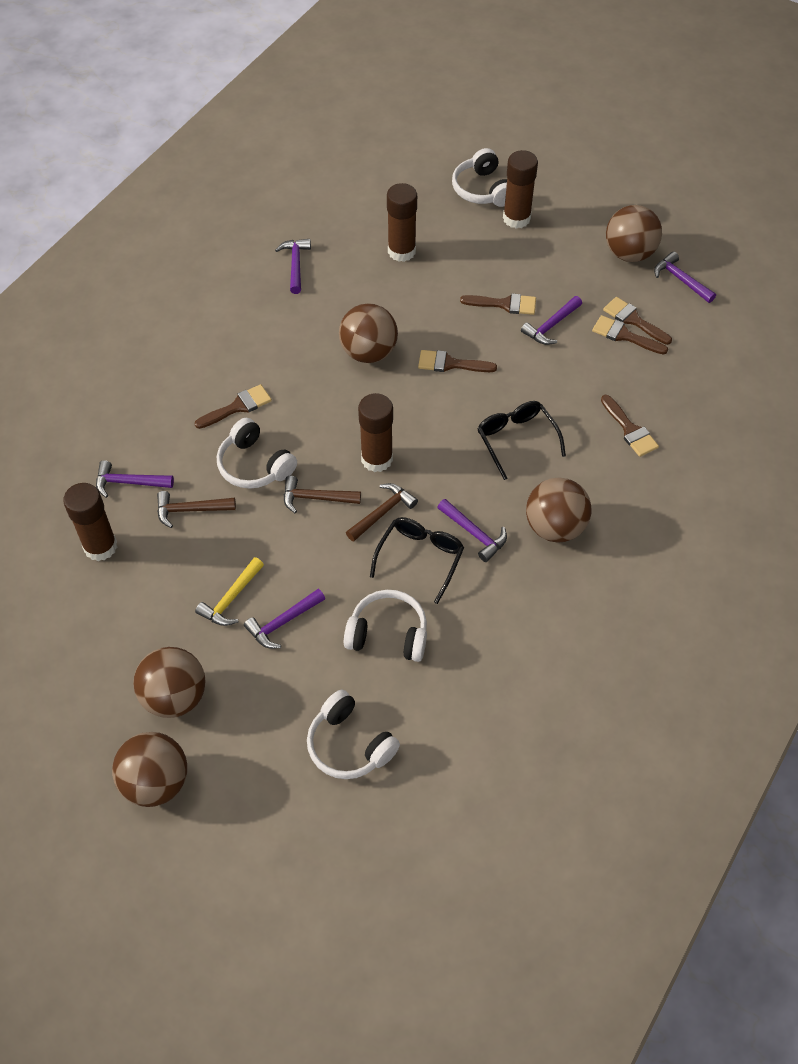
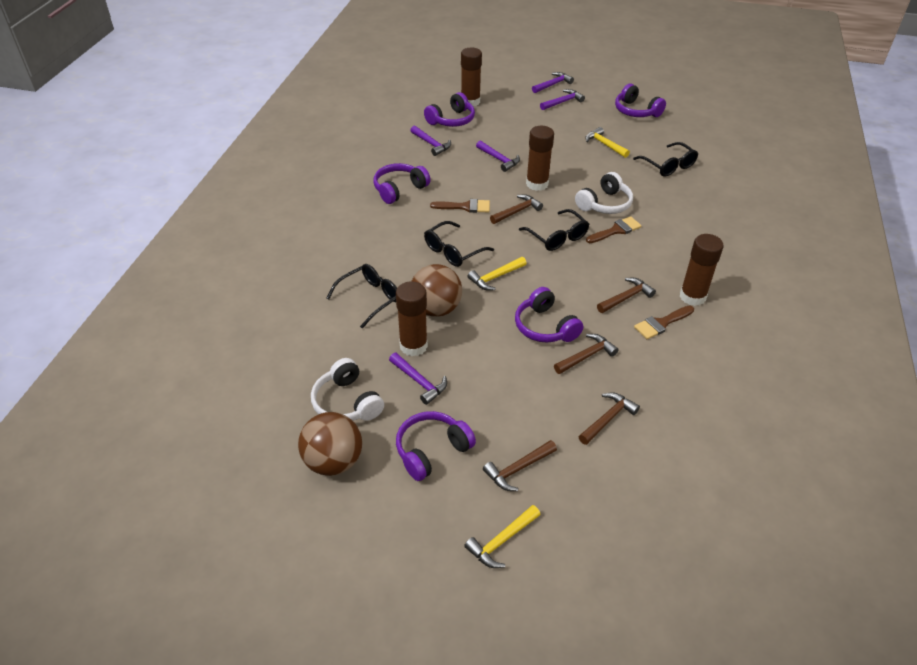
black glasses: [370,517,464,604] [477,401,566,480] = 2 -> [326,264,397,328] [424,221,494,267] [519,209,589,251] [633,142,698,177] = 4
brown ball: [112,732,187,807] [133,647,206,718] [339,303,398,363] [526,477,592,542] [606,205,662,262] = 5 -> [298,412,362,476] [412,264,462,317] = 2
brown brush: [194,384,272,429] [418,350,497,372] [460,294,536,315] [592,315,668,355] [601,395,659,457] [603,297,672,345] = 6 -> [430,199,490,213] [586,216,642,243] [634,306,694,339] = 3
brown hammer: [157,491,236,528] [284,476,361,513] [346,483,418,542] = 3 -> [483,440,557,491] [490,194,543,224] [554,334,619,374] [579,392,640,445] [597,278,656,313] = 5
purple hammer: [96,460,174,498] [244,589,325,649] [275,239,311,294] [437,499,507,562] [521,296,582,345] [654,252,716,303] = 6 -> [389,353,447,405] [410,126,451,156] [476,141,520,172] [532,72,574,93] [540,89,585,110] = 5
purple headphones: none = 0 -> [374,163,431,204] [396,411,476,481] [424,92,475,127] [515,287,583,342] [615,84,666,117] = 5
white headphones: [217,418,297,489] [307,690,400,779] [344,590,427,662] [452,148,507,207] = 4 -> [311,358,384,421] [575,172,633,214] = 2
yellow hammer: [195,557,264,626] = 1 -> [464,505,541,568] [467,257,527,291] [585,127,630,158] = 3

